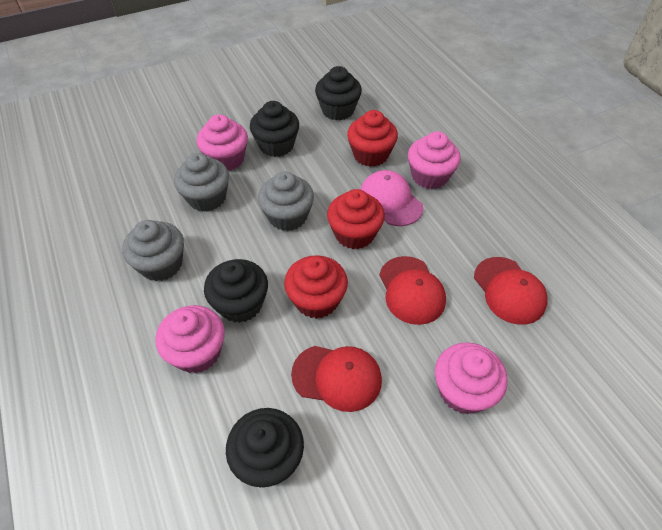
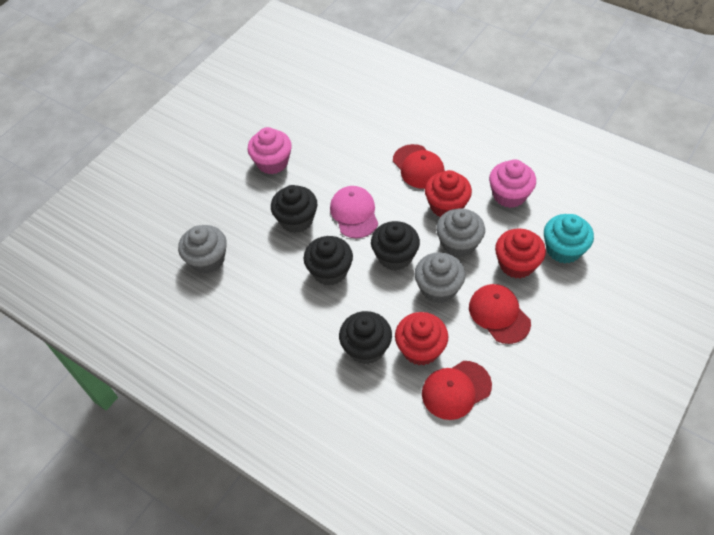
pink cupcake: [155,305,225,373] [197,114,248,171] [408,131,461,189] [435,342,508,414] = 4 -> [248,127,292,174] [489,159,536,208] = 2
turquoise cupcake: none = 0 -> [544,214,594,263] = 1

